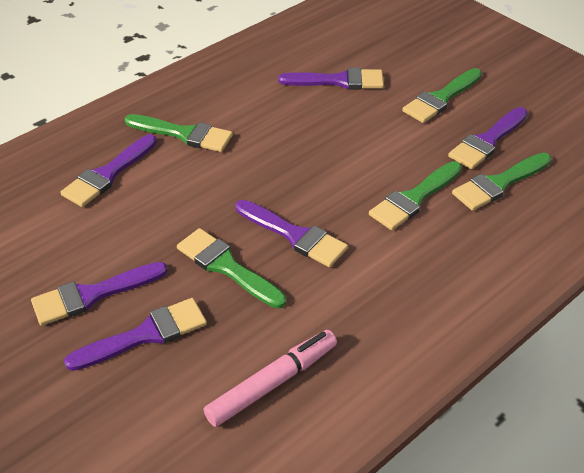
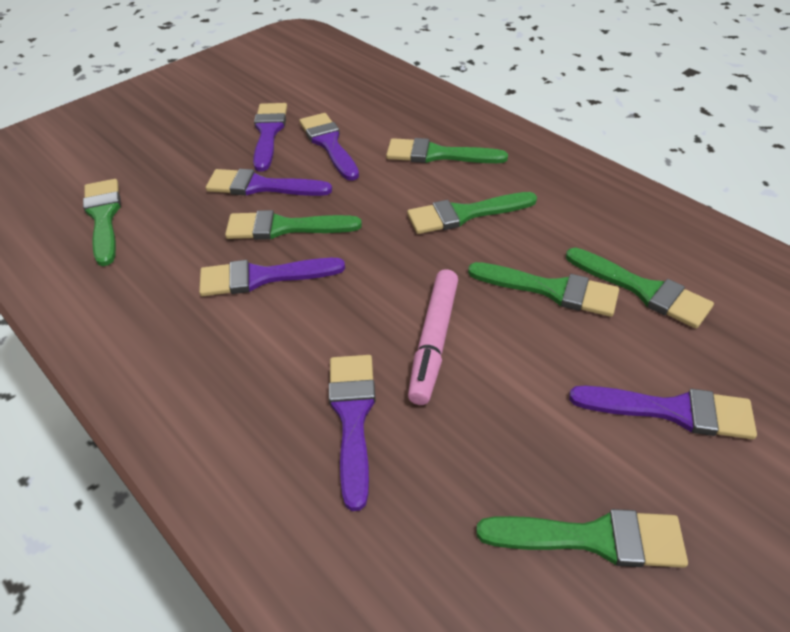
green brush: [125,114,233,152] [177,228,286,309] [369,161,462,230] [402,68,482,123] [452,153,552,211] = 5 -> [83,179,121,266] [225,210,362,240] [386,138,508,163] [407,192,537,234] [468,262,619,317] [476,509,688,568] [566,248,714,328] = 7

